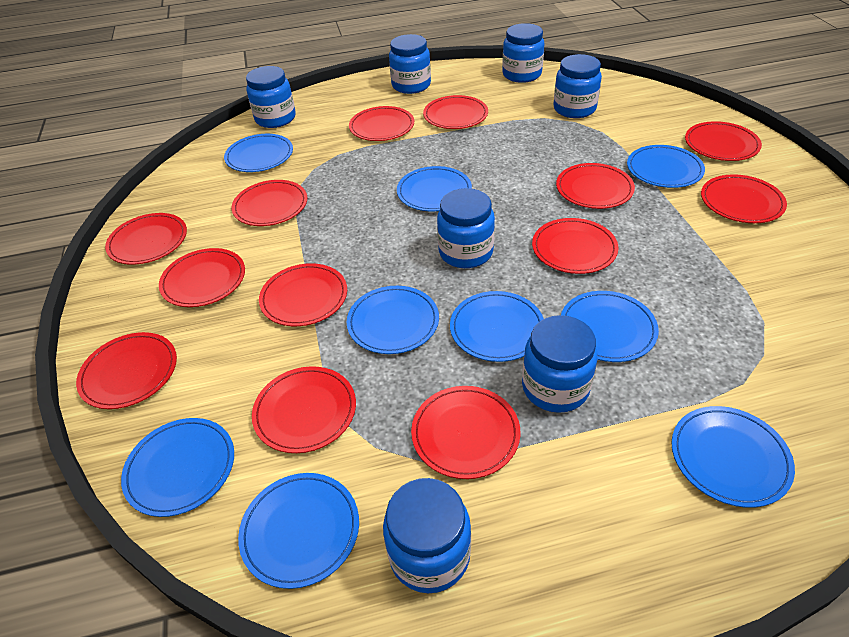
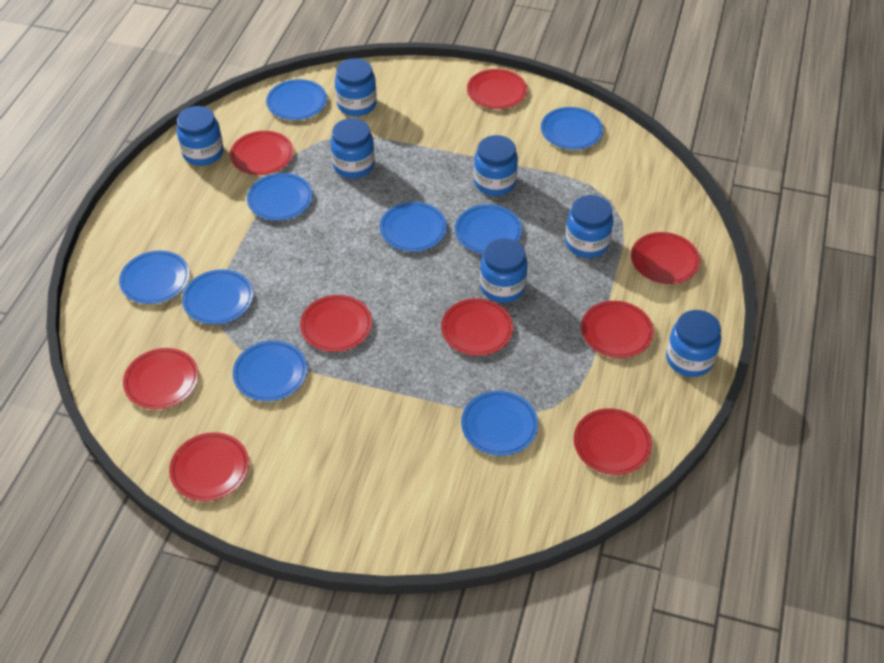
red plate: [76,332,177,409] [105,213,187,265] [159,248,245,307] [232,180,307,226] [252,366,356,453] [259,263,347,326] [349,106,414,141] [411,386,520,479] [423,95,488,129] [532,218,619,274] [556,163,635,209] [685,121,762,161] [701,174,787,223] = 13 -> [123,348,199,409] [169,432,249,501] [230,131,294,175] [300,295,372,352] [441,298,513,356] [467,69,527,109] [574,408,652,475] [581,301,654,358] [631,232,700,284] = 9

